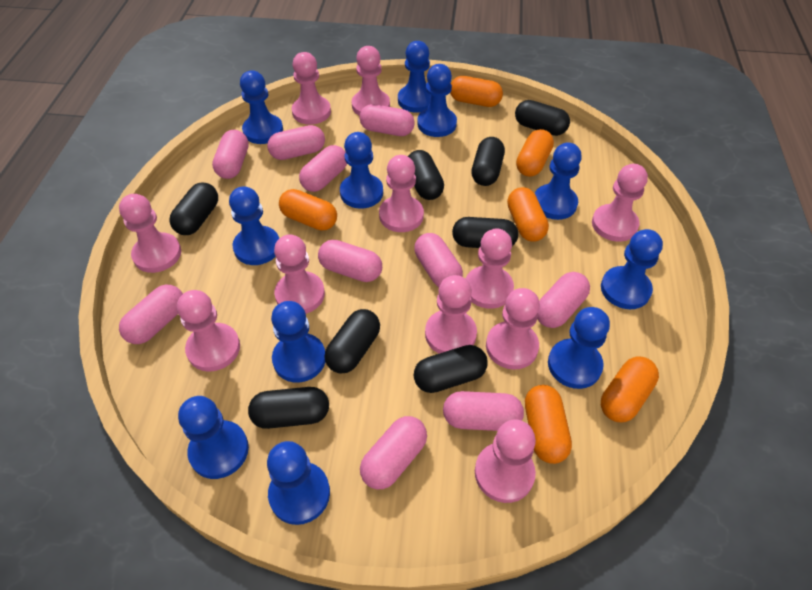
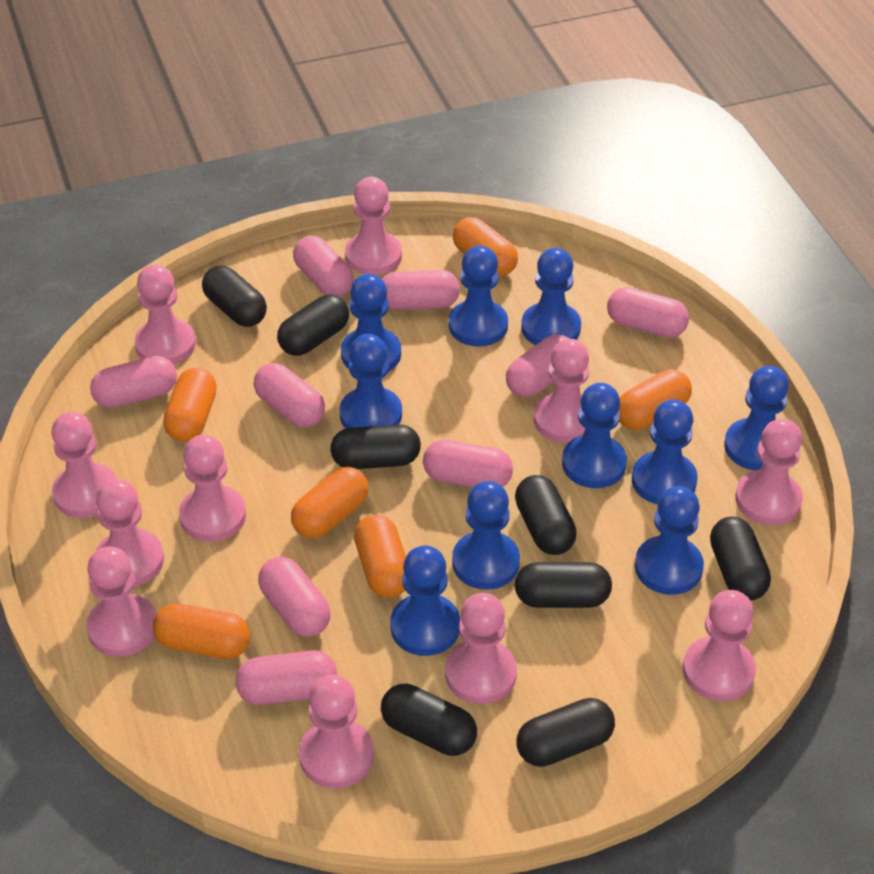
blue pawn: [178,396,249,479] [229,186,279,265] [240,70,283,144] [267,441,330,525] [271,301,325,383] [340,132,383,209] [398,41,431,113] [417,64,457,137] [535,142,582,220] [548,307,610,389] [601,229,663,309] = 11 -> [339,334,402,429] [341,274,401,372] [390,546,460,656] [449,246,508,347] [452,481,520,590] [521,248,581,345] [562,383,627,488] [632,399,698,504] [635,486,704,595] [724,366,789,470] = 10
pink capsule: [119,285,183,344] [212,130,249,179] [267,125,325,160] [299,145,347,192] [318,240,382,282] [359,104,415,136] [360,416,427,489] [414,233,463,287] [443,391,524,431] [537,272,590,328] = 10 -> [90,356,177,408] [235,650,337,705] [254,363,325,428] [258,557,331,637] [293,236,354,297] [382,270,460,310] [423,440,513,487] [506,334,570,397] [607,287,689,338] = 9

